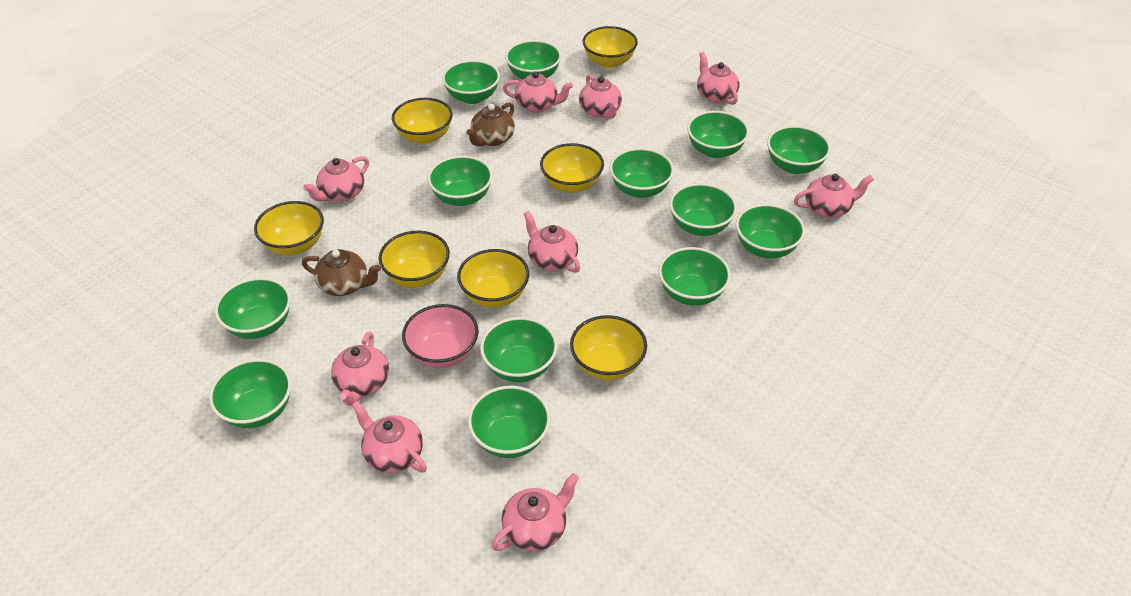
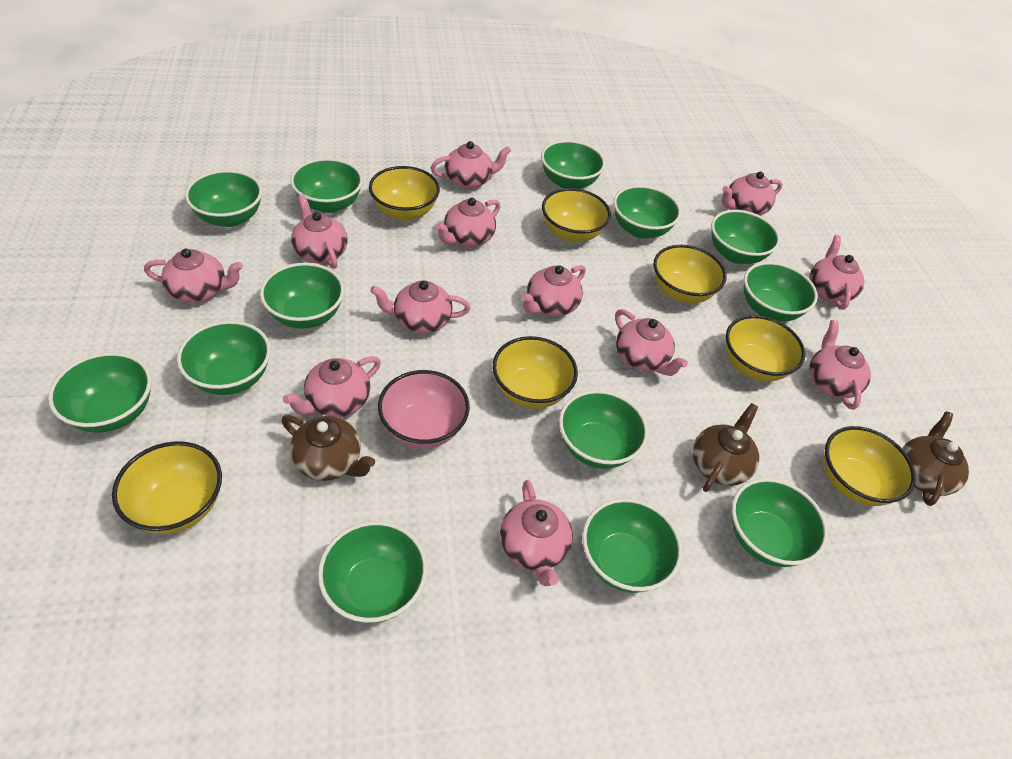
brown teapot: [302,249,381,296] [466,102,515,146] = 2 -> [281,415,375,481] [693,403,759,492] [902,411,969,506] = 3
pink teapot: [303,156,369,202] [331,332,389,406] [352,401,427,473] [491,473,579,551] [503,71,573,113] [523,211,580,273] [579,74,622,119] [697,52,739,105] [794,174,874,218] = 9 -> [144,249,243,303] [283,356,381,417] [291,194,348,269] [370,281,471,334] [431,141,511,189] [435,198,500,247] [500,480,573,586] [521,265,586,316] [615,309,688,376] [722,171,782,216] [809,235,865,310] [809,320,871,410] = 12

